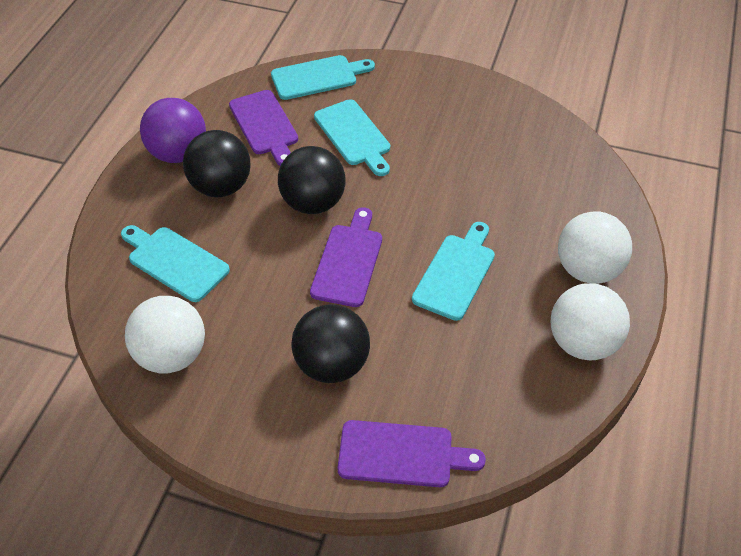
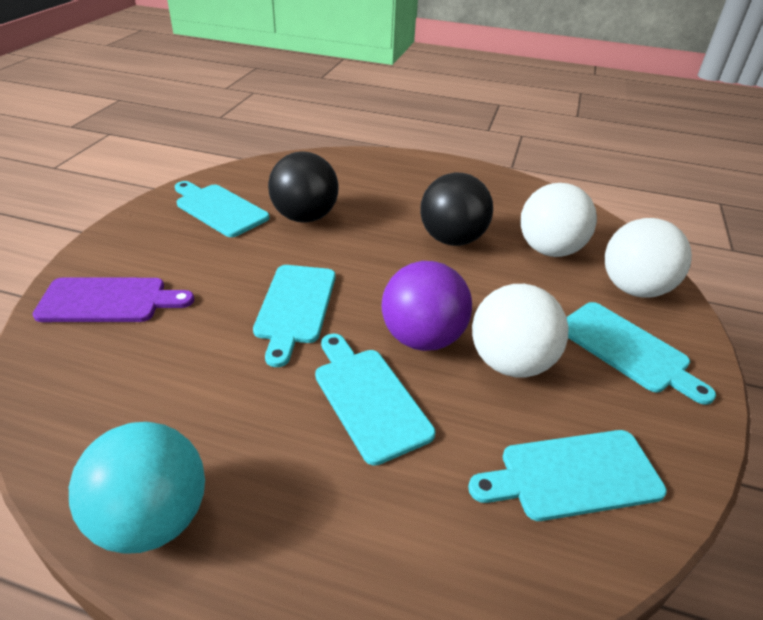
black ball: [183,130,251,197] [278,146,346,214] [291,304,370,383] = 3 -> [268,151,339,223] [420,173,493,246] = 2
purple cutting board: [229,90,298,166] [310,207,382,307] [338,420,486,487] = 3 -> [32,277,194,322] = 1
turquoise ball: none = 0 -> [69,422,205,554] = 1
turquoise cutting board: [121,225,230,302] [271,55,375,100] [314,99,390,176] [412,222,495,321] = 4 -> [175,181,270,237] [253,265,335,367] [315,333,435,466] [468,430,667,521] [567,302,716,405] = 5

